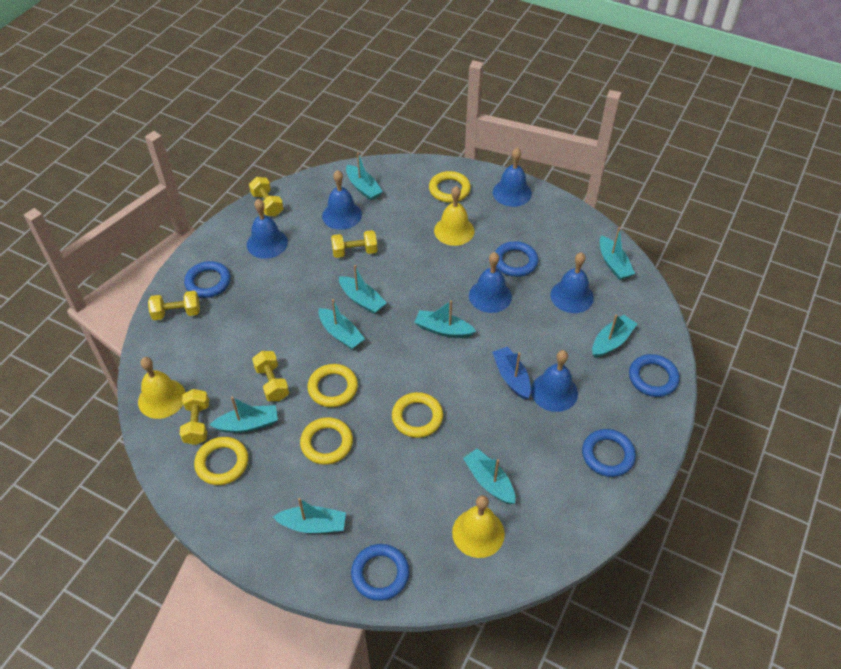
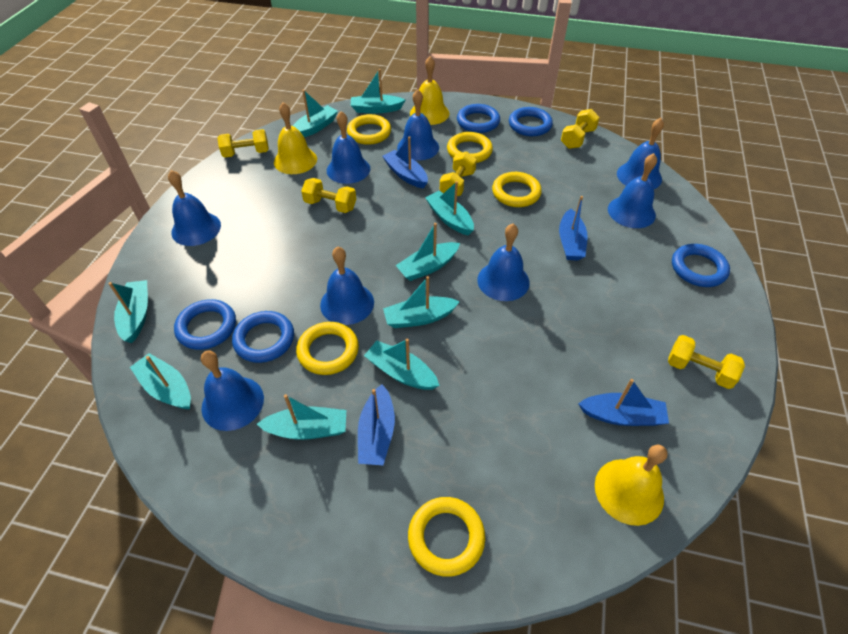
blue bell: [247,199,288,259] [322,170,362,230] [469,252,512,313] [493,148,532,207] [531,350,578,412] [550,253,594,313] = 6 -> [168,170,221,246] [201,350,264,431] [320,247,374,325] [327,111,370,184] [397,89,439,161] [477,224,530,301] [608,153,657,228] [617,118,664,189] = 8
blue boat: [492,346,531,400] = 1 -> [358,384,395,465] [382,136,428,189] [559,196,588,261] [578,379,669,426] = 4

